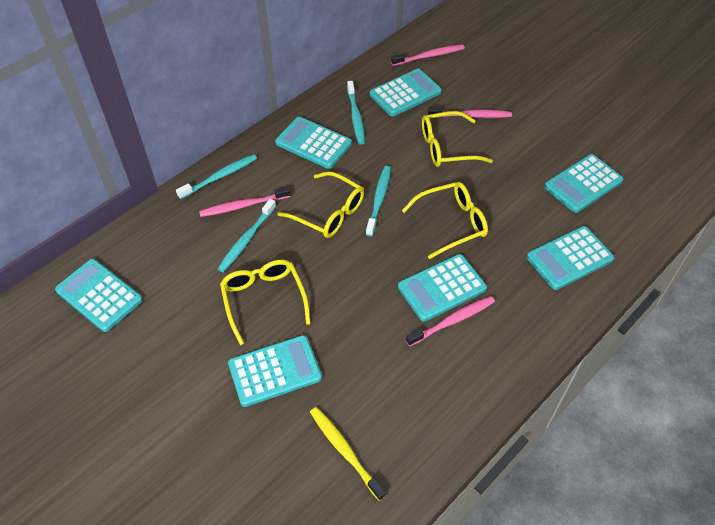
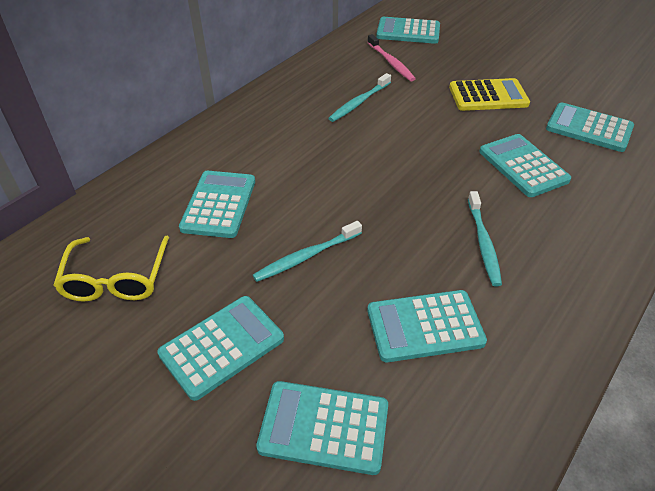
pink toothbrush: [199,187,291,217] [391,44,465,66] [406,296,495,346] [428,107,512,118] = 4 -> [367,34,416,81] = 1
turquoise toothbrush: [176,154,257,199] [218,199,276,272] [347,81,365,145] [366,166,391,237] = 4 -> [253,221,362,282] [328,73,391,122] [468,191,502,286] = 3
yellow calculator: none = 0 -> [449,78,530,111] = 1
yellow glasses: [220,260,311,345] [277,171,364,238] [402,182,488,259] [422,111,493,167] = 4 -> [53,236,169,302] = 1
yellow toothbrush: [310,407,386,501] = 1 -> none = 0

